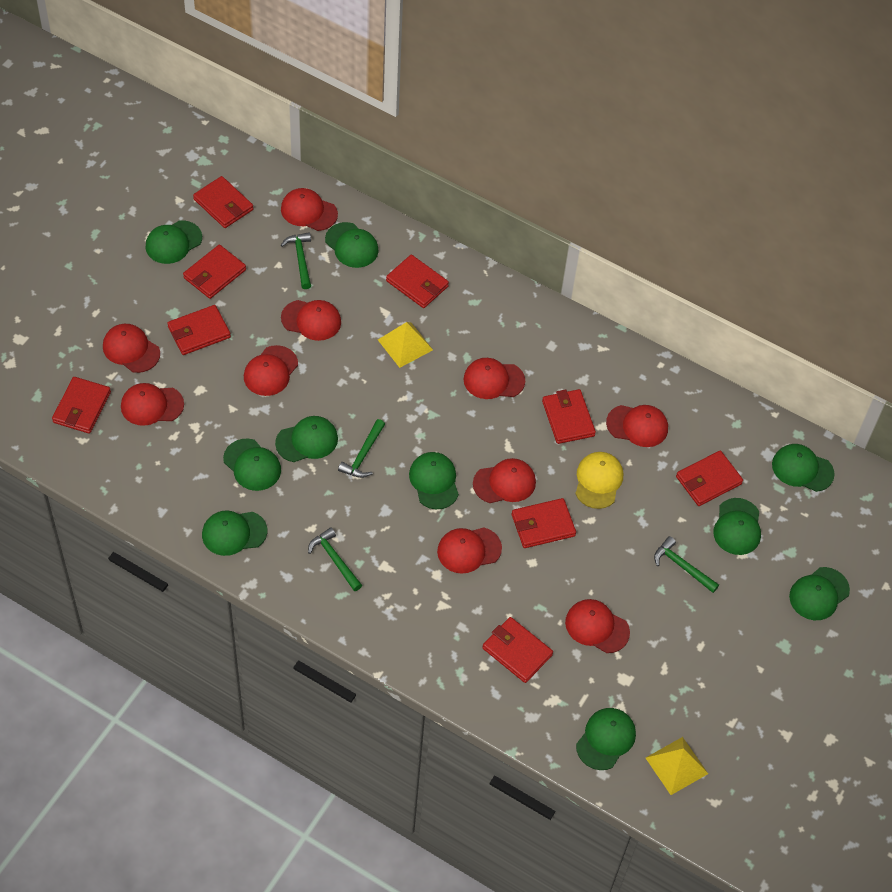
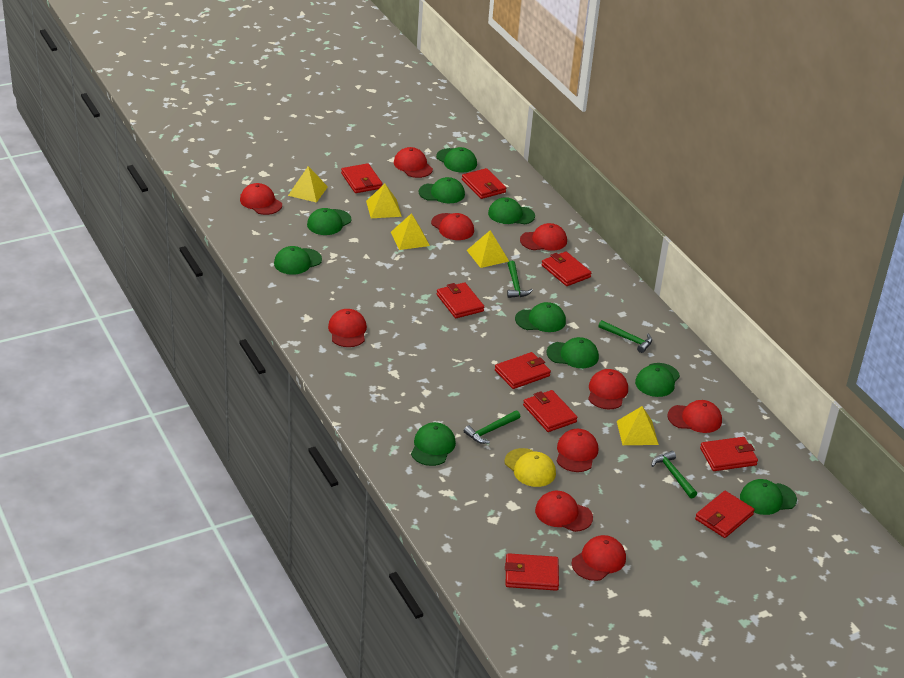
yellow pyramid: [378,322,433,368] [646,737,708,795] = 2 -> [288,166,328,203] [366,184,402,218] [391,213,430,250] [467,230,509,268] [617,406,659,445] = 5

